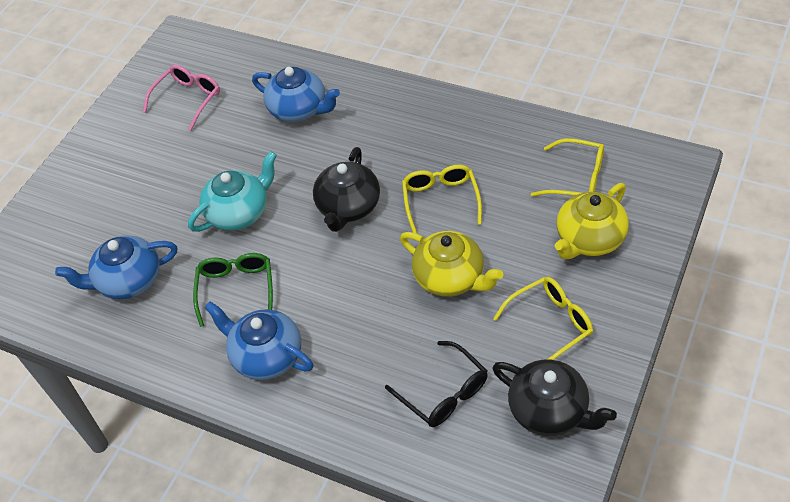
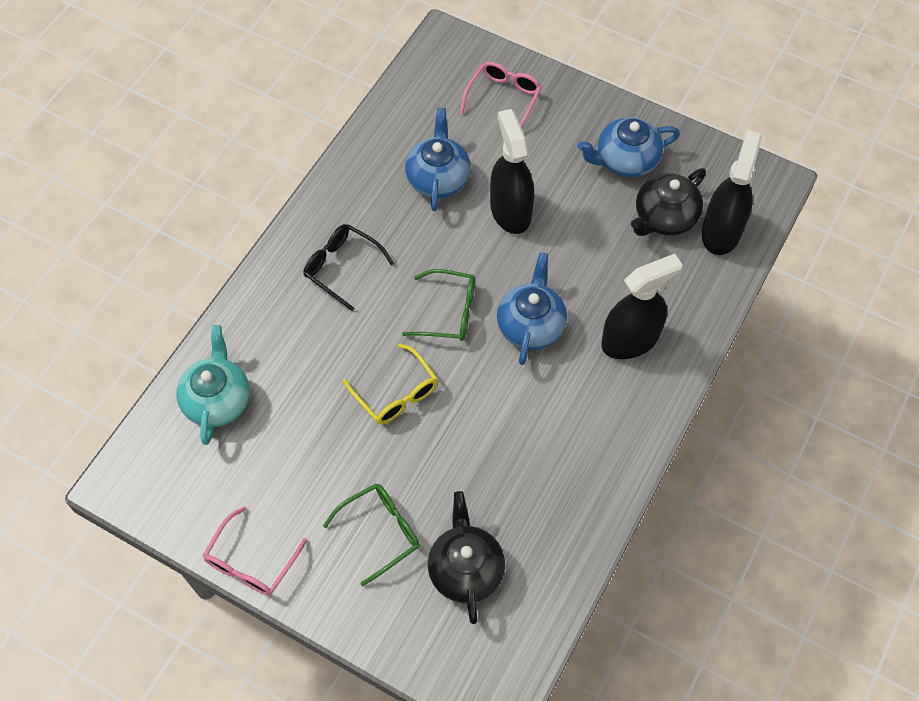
black spray bottle: none = 0 -> [490,109,534,234] [601,254,682,359] [702,130,762,255] = 3
green glasses: [193,253,273,327] = 1 -> [323,484,420,586] [402,269,475,341] = 2
pink glasses: [143,65,220,131] = 1 -> [203,506,307,596] [460,61,542,128] = 2
yellow glasses: [402,165,482,234] [493,277,593,360] [531,138,604,197] = 3 -> [343,343,438,424] = 1
yellow teapot: [400,231,503,297] [555,183,629,260] = 2 -> none = 0

